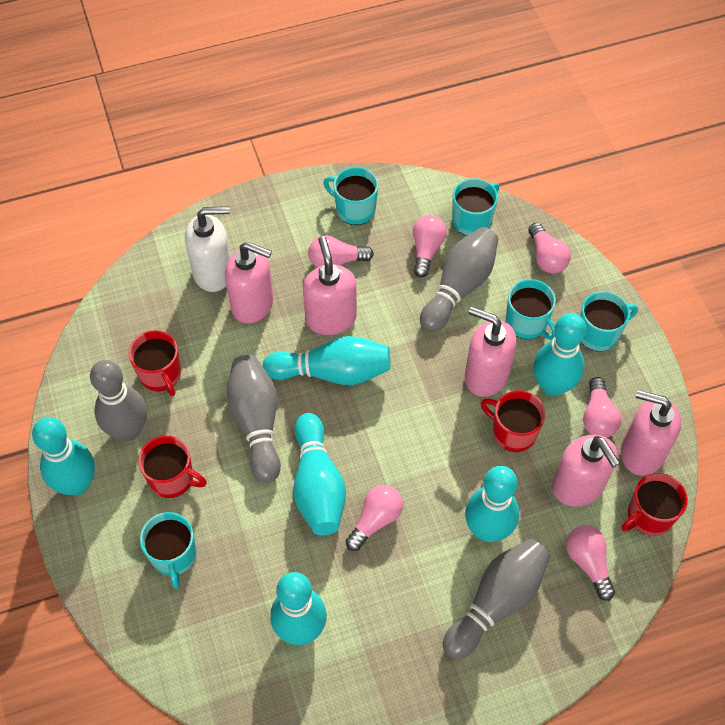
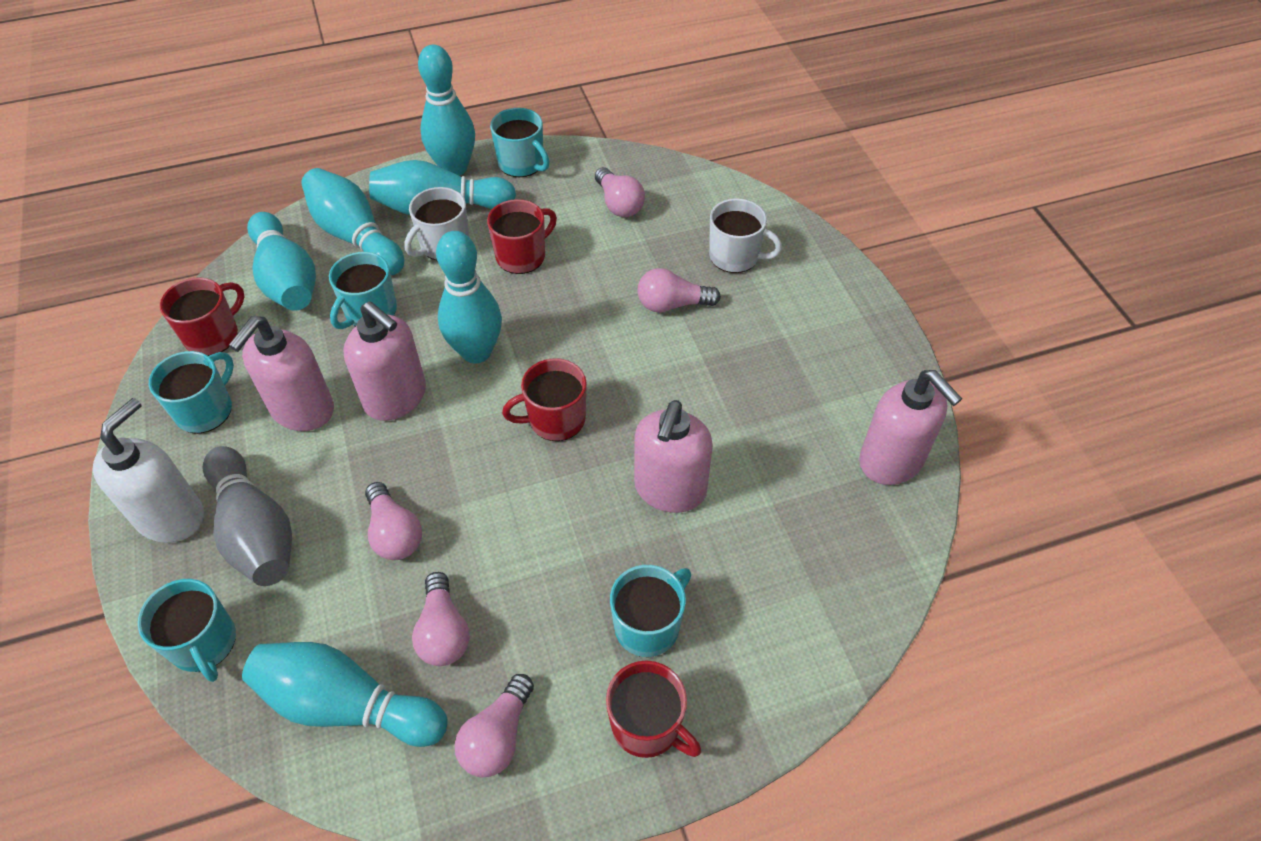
grey bowling pin: [90,360,147,441] [227,355,281,483] [420,227,498,332] [443,538,550,660] = 4 -> [202,446,292,586] = 1
pink light bulb: [308,235,374,268] [346,485,403,551] [413,215,447,277] [528,223,571,274] [566,525,615,601] [583,377,621,438] = 6 -> [365,482,422,560] [412,572,470,666] [455,674,534,777] [595,167,645,217] [637,268,721,313] = 5
pink soap dispenser: [225,242,273,324] [303,236,357,335] [465,307,516,397] [552,435,620,507] [621,390,681,476] = 5 -> [229,316,334,431] [343,301,426,421] [634,400,713,513] [859,370,962,485] = 4
white mug: none = 0 -> [404,187,469,260] [709,199,782,273] = 2

